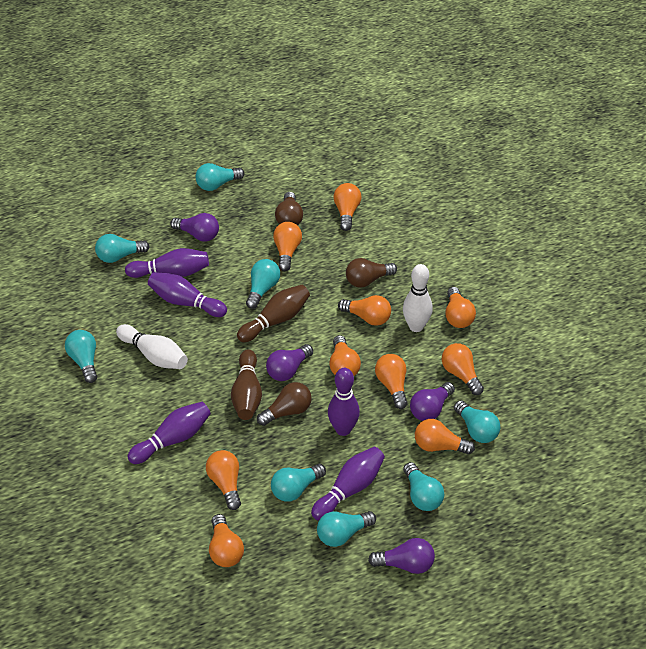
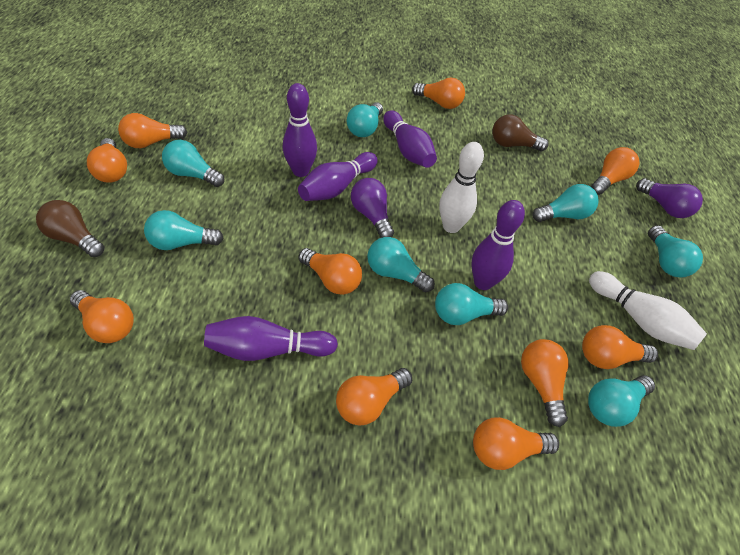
brown bowling pin: [231,349,262,420] [237,285,310,342] = 2 -> none = 0
brown light bulb: [257,382,312,426] [275,192,303,226] [346,258,397,288] = 3 -> [36,200,104,257] [492,114,549,151] = 2
purple light bulb: [170,213,219,242] [266,344,313,381] [368,538,435,574] [410,382,455,421] = 4 -> [351,178,394,238] [636,178,703,218] = 2

